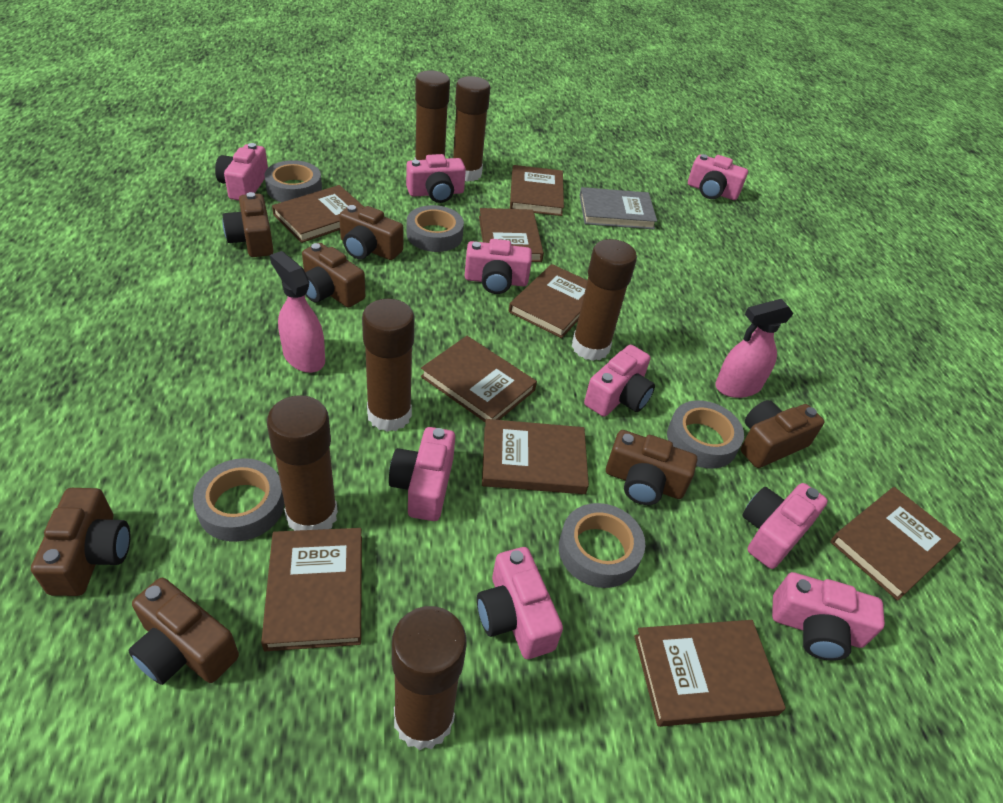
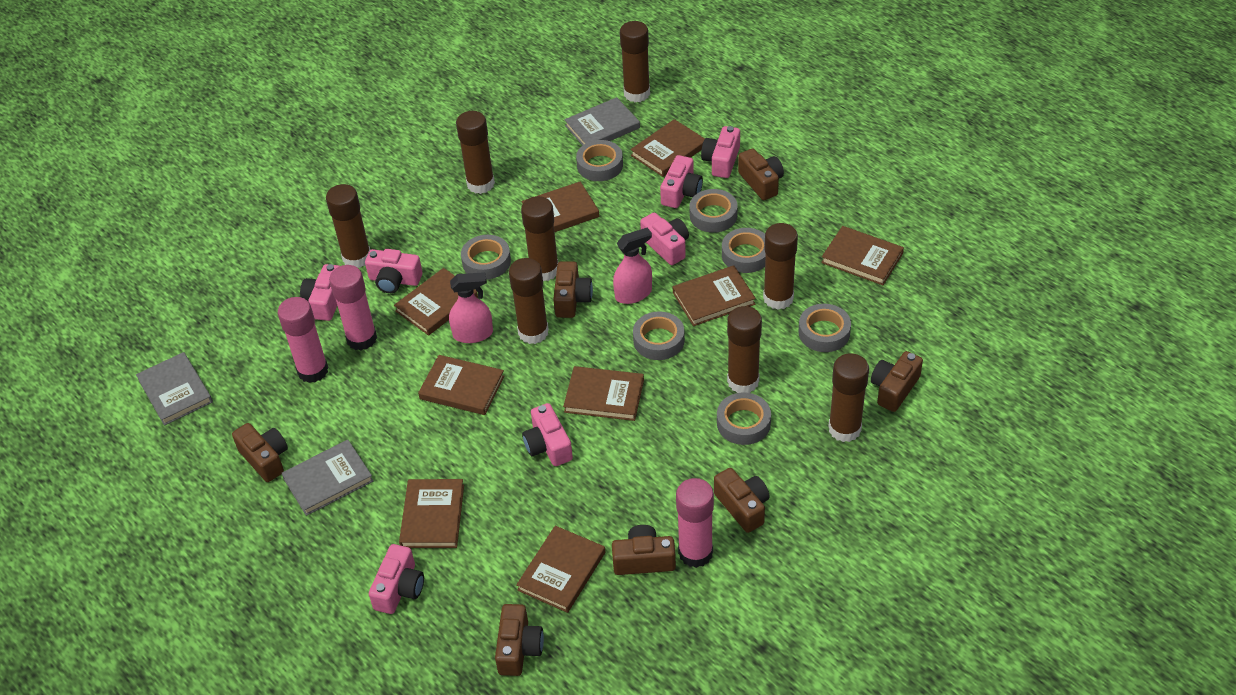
brown glue stick: [267,395,338,531] [362,299,415,432] [392,606,467,750] [415,70,450,160] [453,76,490,182] [572,239,637,361] = 6 -> [326,184,370,268] [456,111,495,194] [509,258,549,344] [521,196,558,281] [620,21,650,102] [727,306,762,393] [763,223,798,310] [828,353,869,442] = 8
grey book: [579,187,657,229] = 1 -> [136,352,213,426] [282,440,373,516] [565,97,640,146] = 3
grey tape: [193,458,284,542] [264,160,322,202] [407,205,464,252] [559,503,645,588] [667,400,744,469] = 5 -> [461,235,511,280] [576,140,623,181] [633,311,685,360] [690,189,738,233] [717,393,771,445] [722,228,766,273] [798,304,851,352] = 7
pink camera: [215,143,268,200] [389,427,455,521] [406,154,466,203] [465,239,532,294] [477,547,563,659] [584,345,655,417] [688,154,748,200] [742,483,828,569] [772,572,885,661] = 9 -> [300,264,339,321] [365,249,423,293] [369,544,424,614] [522,403,573,466] [640,212,689,265] [660,155,703,208] [701,126,740,178] = 7
pink glue stick: none = 0 -> [278,297,329,383] [329,265,377,350] [676,478,714,568] = 3

